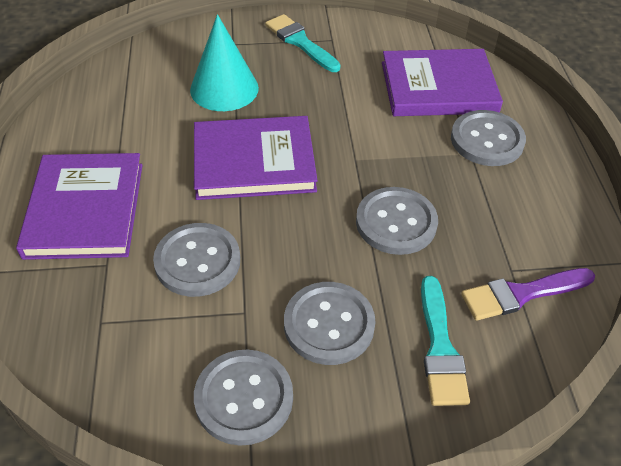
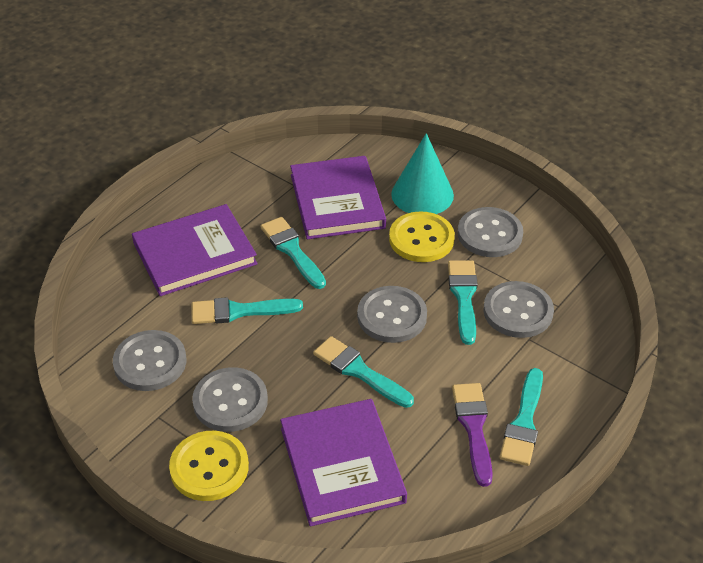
turquoise brush: [265,14,341,72] [421,276,470,406] = 2 -> [191,297,303,324] [260,217,326,289] [313,336,414,408] [448,260,478,345] [500,368,543,466] = 5
yellow button: none = 0 -> [169,431,249,501] [389,211,455,262] = 2

